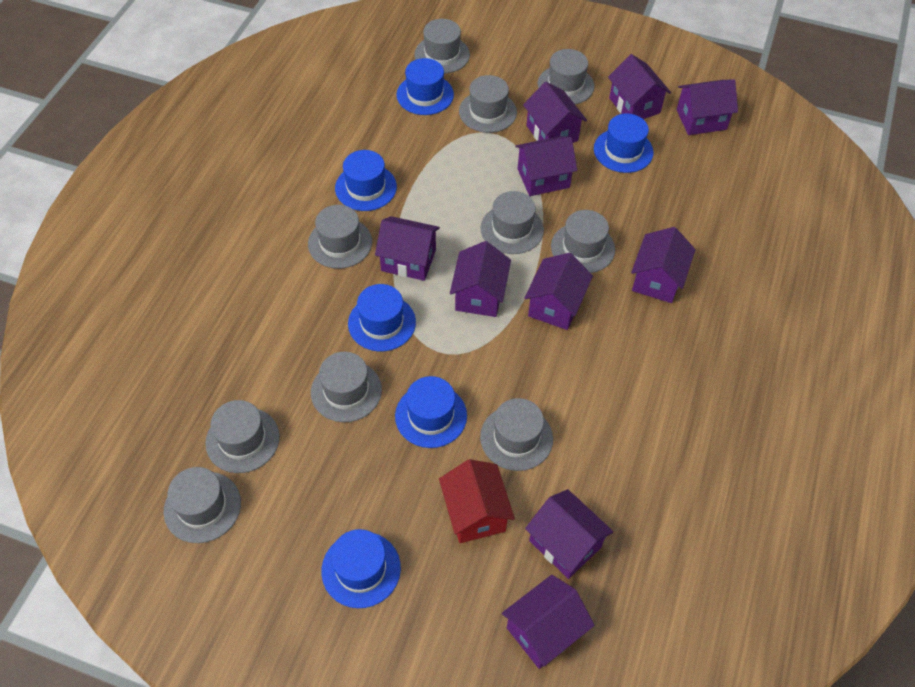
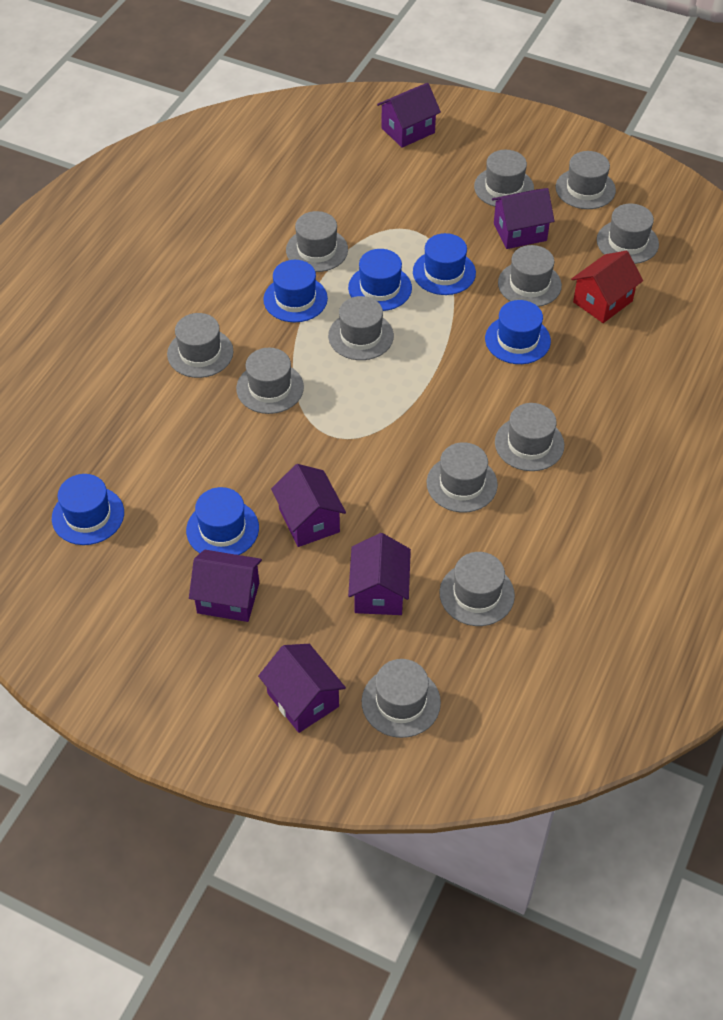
grey hat: [164,467,241,543] [205,400,280,473] [308,205,372,269] [311,352,382,422] [414,19,470,74] [459,75,517,133] [480,398,553,471] [481,191,544,254] [538,49,594,105] [551,210,615,273] = 10 -> [167,313,234,378] [236,348,304,414] [286,211,348,272] [328,296,394,360] [362,659,441,738] [427,442,498,513] [440,552,515,626] [474,150,534,207] [495,403,564,471] [498,245,562,307] [555,151,616,209] [597,204,659,264] = 12
purple house: [375,216,440,281] [450,241,511,317] [502,575,595,669] [515,136,577,196] [523,82,587,143] [525,253,593,330] [525,489,613,579] [608,54,671,119] [631,227,696,303] [677,79,738,135] = 10 -> [189,550,262,622] [258,644,346,733] [271,464,346,547] [348,533,411,615] [377,83,441,148] [492,188,554,249] = 6

